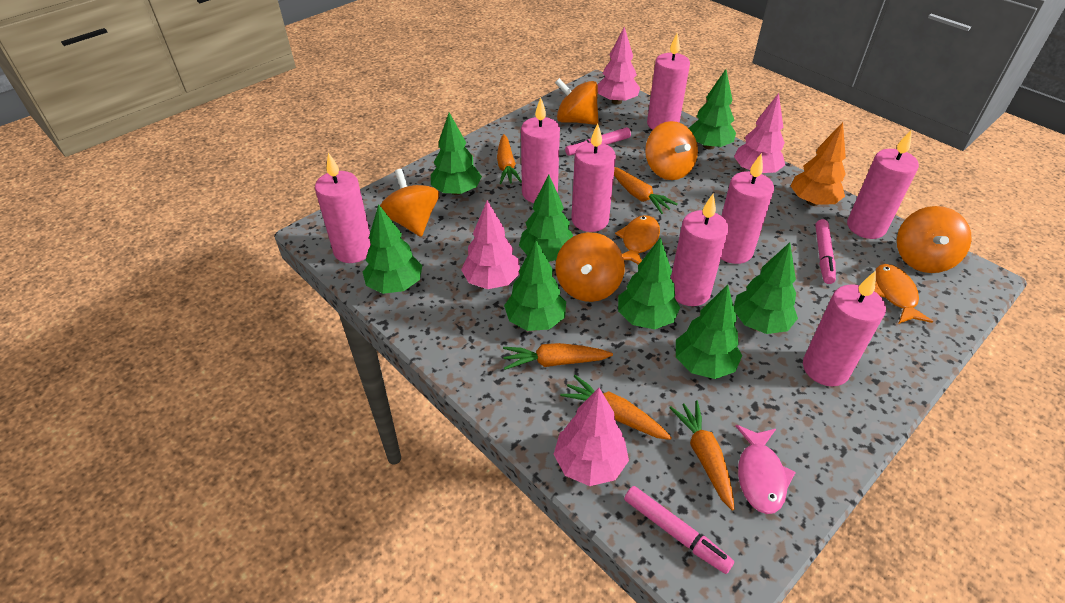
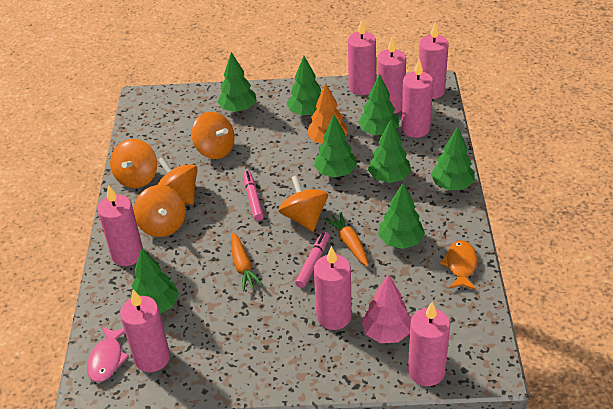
orange carrot: [497,134,522,184] [503,343,613,370] [560,375,672,440] [614,167,678,214] [669,400,735,511] = 5 -> [231,232,263,291] [324,212,369,267] = 2
orange fish: [615,215,660,265] [874,264,933,324] = 2 -> [440,240,477,290] = 1
pink marker: [565,127,631,155] [624,486,734,574] [815,219,836,284] = 3 -> [243,171,264,221] [295,231,330,288] = 2
pink tree: [461,200,520,289] [554,388,629,486] [598,27,640,105] [734,93,785,173] = 4 -> [361,274,412,343] = 1

